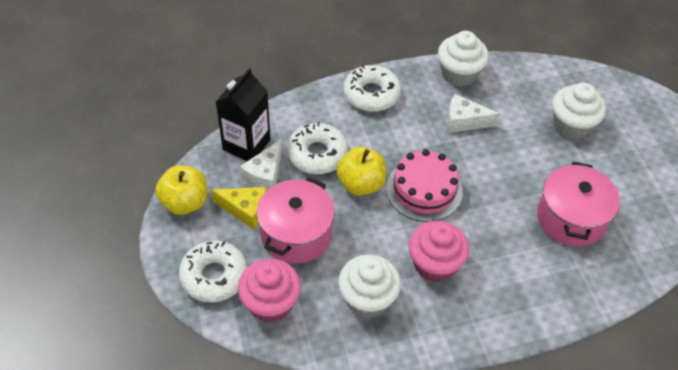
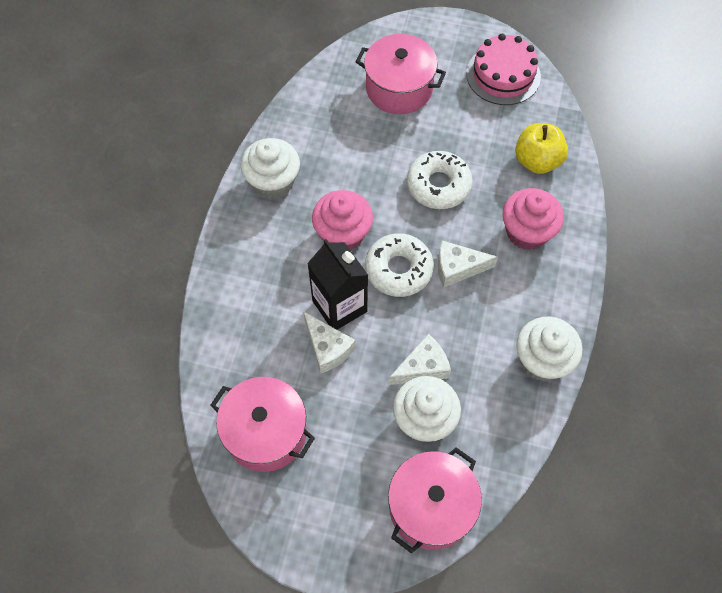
pink pot: [257,177,335,263] [537,162,620,247] = 2 -> [211,377,315,472] [356,34,446,114] [388,447,482,554] = 3
white cheese: [240,140,282,191] [447,94,500,133] = 2 -> [304,312,355,373] [388,334,451,385] [438,241,498,288] = 3
white donut: [179,241,247,303] [287,122,348,174] [343,65,401,112] = 3 -> [365,233,434,297] [407,151,472,209] = 2
yellow apple: [155,165,207,215] [336,147,386,195] = 2 -> [515,123,568,174] = 1
yellow cheese: [211,187,266,230] = 1 -> none = 0

